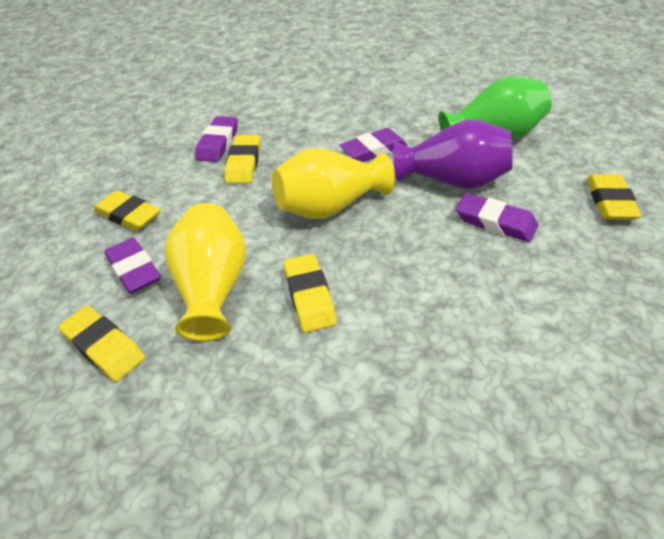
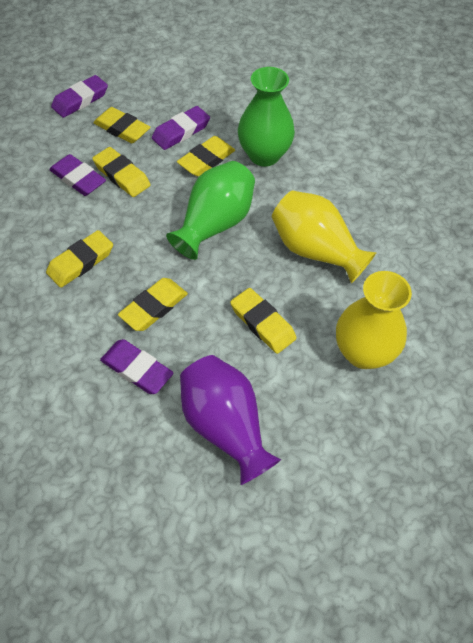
green vase: [439,76,551,140] = 1 -> [166,161,255,260] [238,67,295,167] = 2
yellow eraser: [59,306,145,382] [94,190,161,231] [225,135,261,183] [284,254,337,333] [587,174,642,220] = 5 -> [46,230,113,288] [92,147,151,197] [93,107,151,143] [118,278,188,331] [177,136,235,176] [230,288,297,354] = 6

